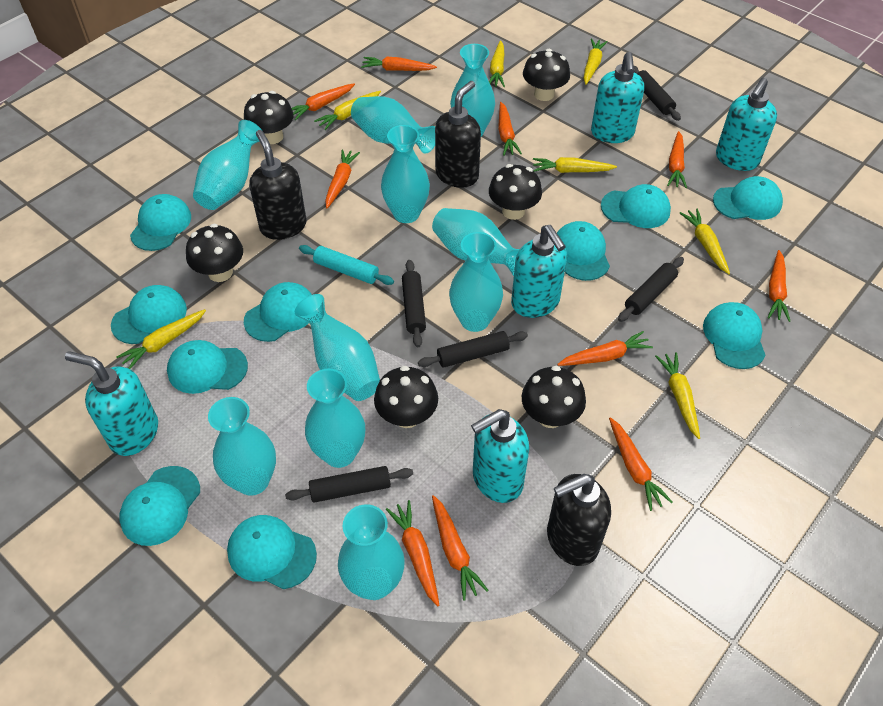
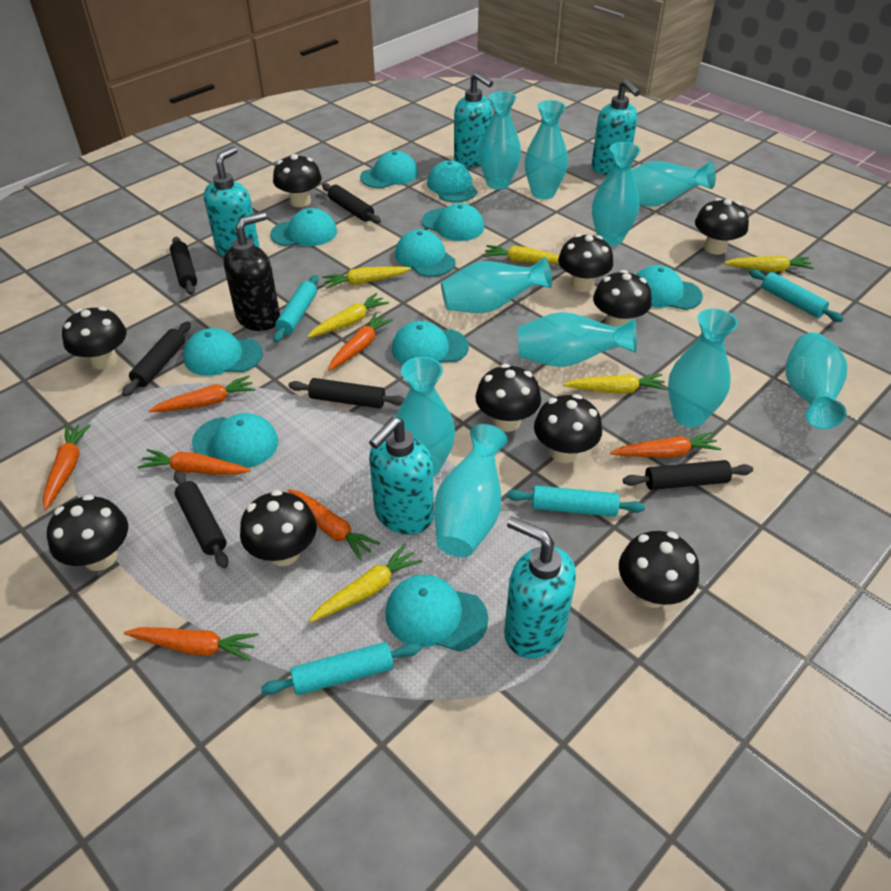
black mushroom: [186,224,243,282] [244,91,294,144] [374,366,438,428] [489,164,542,220] [522,366,586,428] [523,49,570,101] = 6 -> [47,495,128,571] [62,307,126,370] [240,490,317,566] [273,154,322,207] [475,364,541,432] [534,394,602,463] [558,234,613,292] [593,270,652,327] [619,531,699,608] [695,198,749,254] = 10
black rolling pin: [285,466,413,503] [402,260,426,347] [418,331,528,368] [618,257,684,322] [634,66,681,121] = 5 -> [122,322,191,396] [170,237,197,295] [174,471,229,568] [288,378,405,409] [322,183,381,224] [623,460,753,490] = 6
black soap dispenser: [249,130,307,240] [435,81,481,188] [547,474,611,566] = 3 -> [224,212,280,331] = 1
orange carrot: [291,83,355,120] [325,149,360,208] [361,57,437,71] [386,500,439,606] [432,495,488,600] [498,102,522,156] [557,331,653,366] [609,417,672,511] [667,131,687,188] [768,250,790,322] = 10 -> [43,424,91,510] [124,627,258,661] [138,449,251,475] [148,376,255,412] [288,489,380,561] [328,313,393,371] [611,432,721,458] = 7
turquoise rolling pin: [299,245,394,285] = 1 -> [261,642,421,695] [273,275,319,342] [507,485,645,517] [749,269,844,322] = 4
yellow carrot: [116,309,206,369] [314,91,381,130] [489,40,505,87] [533,157,617,173] [584,38,608,84] [655,352,700,439] [680,208,730,274] = 7 -> [307,293,389,338] [309,544,422,623] [322,267,411,289] [483,245,559,264] [563,374,667,393] [724,256,814,271] = 6

